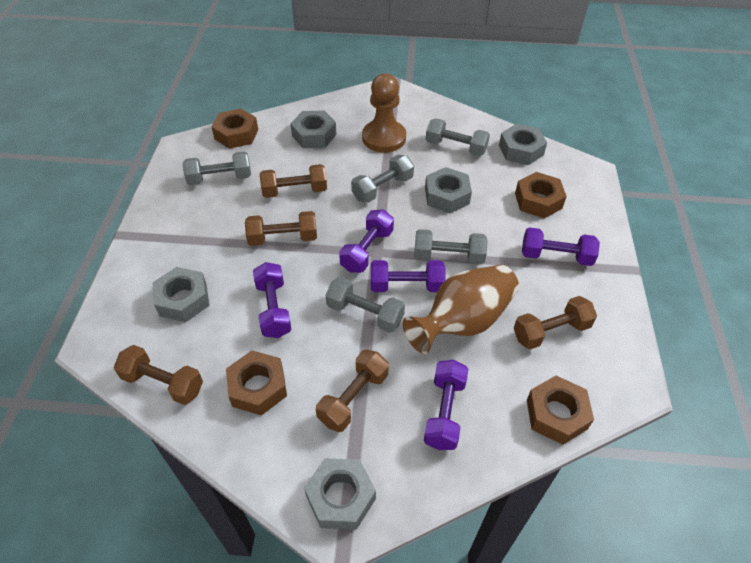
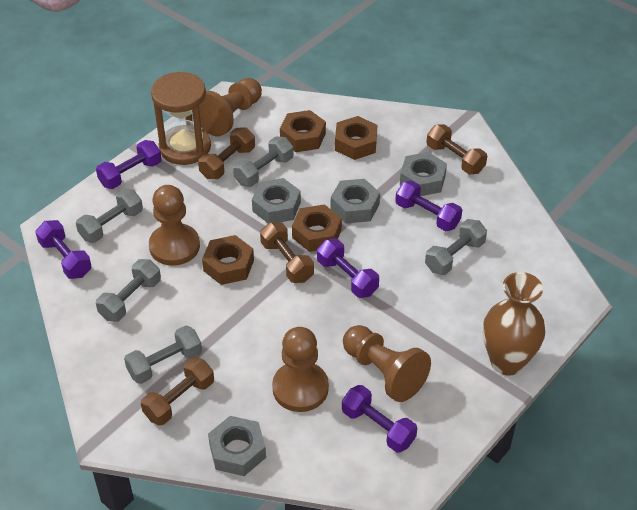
brown dumbbell: [114,345,203,405] [245,211,317,246] [260,164,327,198] [316,350,389,432] [514,296,597,349] = 5 -> [141,357,214,425] [198,127,255,179] [260,222,314,283] [427,124,487,174] = 4
brown hourglass: none = 0 -> [151,72,211,165] = 1
brown pawn: [362,74,406,153] = 1 -> [149,185,200,266] [199,78,262,136] [272,327,329,412] [343,325,431,402] = 4
grey nut: [152,267,209,322] [290,110,337,148] [304,458,376,530] [425,167,472,213] [499,124,547,165] = 5 -> [208,416,266,476] [252,178,301,223] [331,179,380,223] [400,152,447,196] = 4

